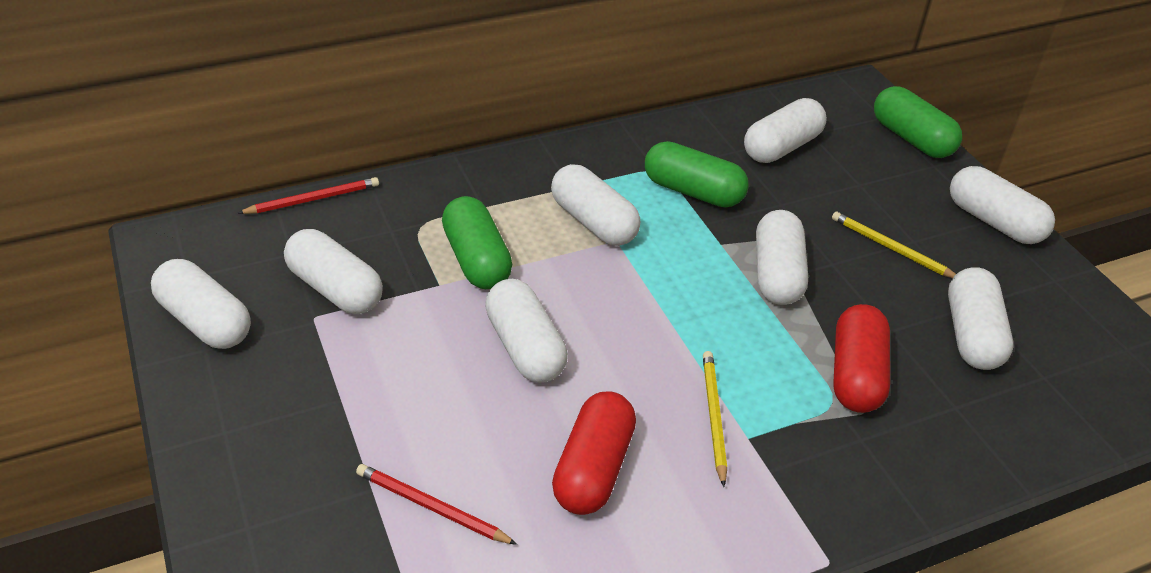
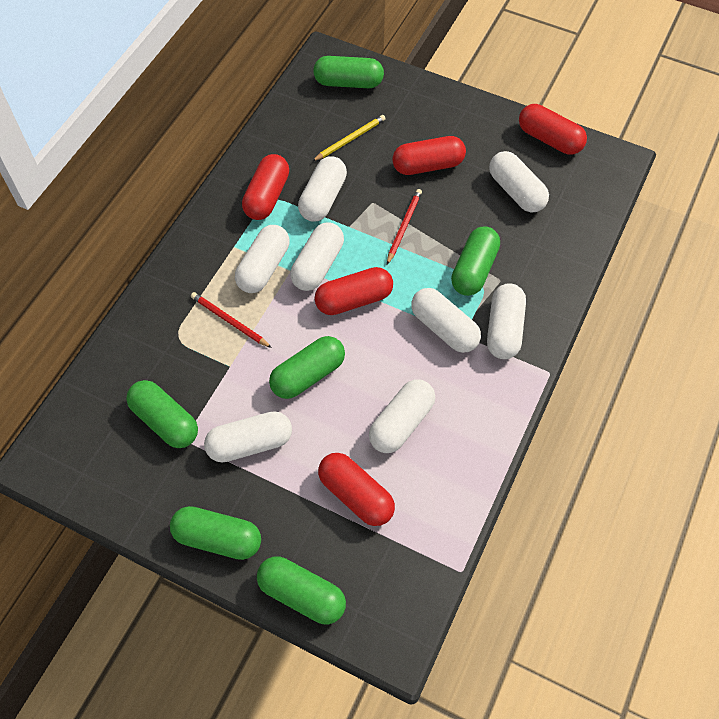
green capsule: [442,196,512,289] [645,141,749,207] [874,86,962,158] = 3 -> [126,380,198,448] [170,506,261,560] [257,556,346,624] [269,336,345,399] [313,56,384,88] [451,226,500,296] = 6
red capsule: [552,391,636,515] [833,304,890,413] = 2 -> [242,154,289,220] [315,267,393,315] [318,453,395,526] [392,136,466,175] [519,104,587,155] = 5
yellow pencil: [703,351,727,487] [832,212,956,278] = 2 -> [312,115,386,161] = 1

